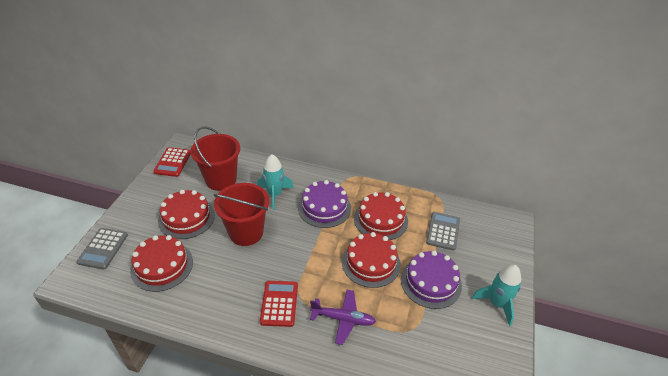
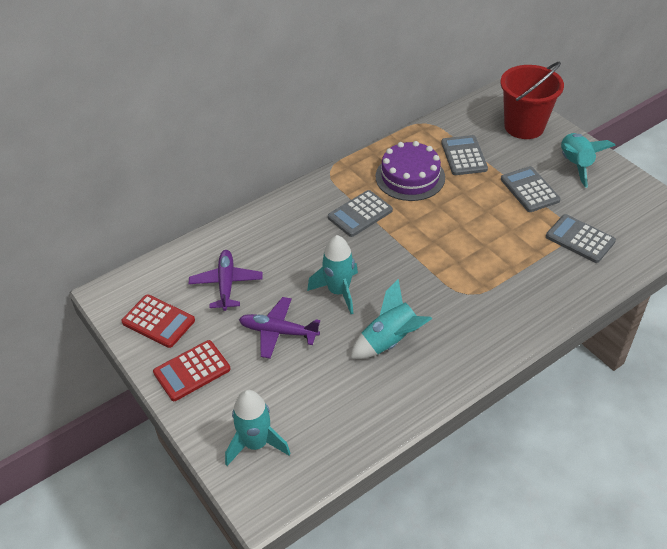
grey calculator: [77,228,128,269] [426,212,460,251] = 2 -> [328,190,393,237] [441,135,488,175] [501,166,561,212] [546,214,616,263] = 4
purple cake: [298,180,351,228] [401,251,462,309] = 2 -> [376,141,445,201] = 1
purple plane: [310,290,376,345] = 1 -> [189,250,263,311] [239,297,320,359] = 2
red bucket: [191,126,240,191] [214,183,269,246] = 2 -> [500,62,564,139] = 1
red cake: [130,235,193,292] [158,190,215,239] [342,232,401,288] [354,192,408,240] = 4 -> none = 0
turquoise rocket: [257,154,294,210] [472,265,521,326] = 2 -> [225,390,291,466] [307,235,358,314] [350,279,432,359] [561,133,616,188] = 4

